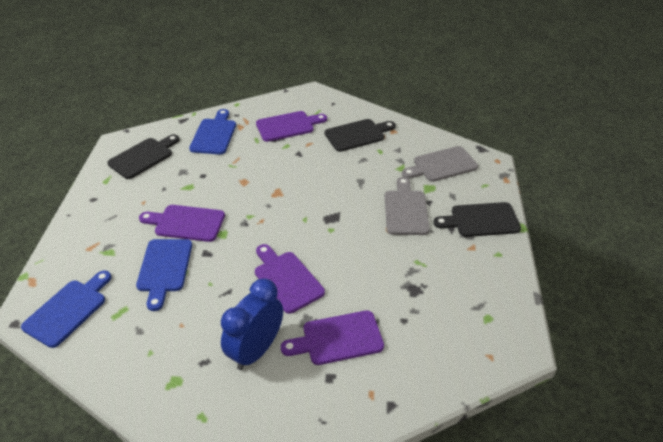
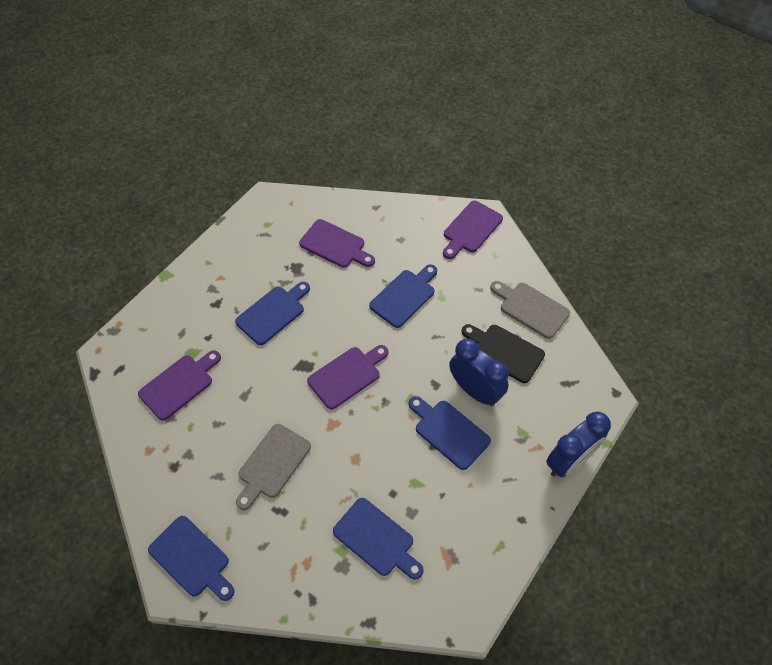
black cutting board: [107,134,180,179] [325,119,396,152] [433,202,521,237] = 3 -> [462,324,545,383] = 1
blue clock: [221,278,283,370] = 1 -> [449,338,509,406] [546,411,611,477] = 2
blue cutting board: [21,270,111,348] [136,239,192,311] [189,109,236,155] = 3 -> [148,516,235,601] [235,282,310,345] [333,498,424,580] [369,264,437,328] [408,396,491,470] = 5

